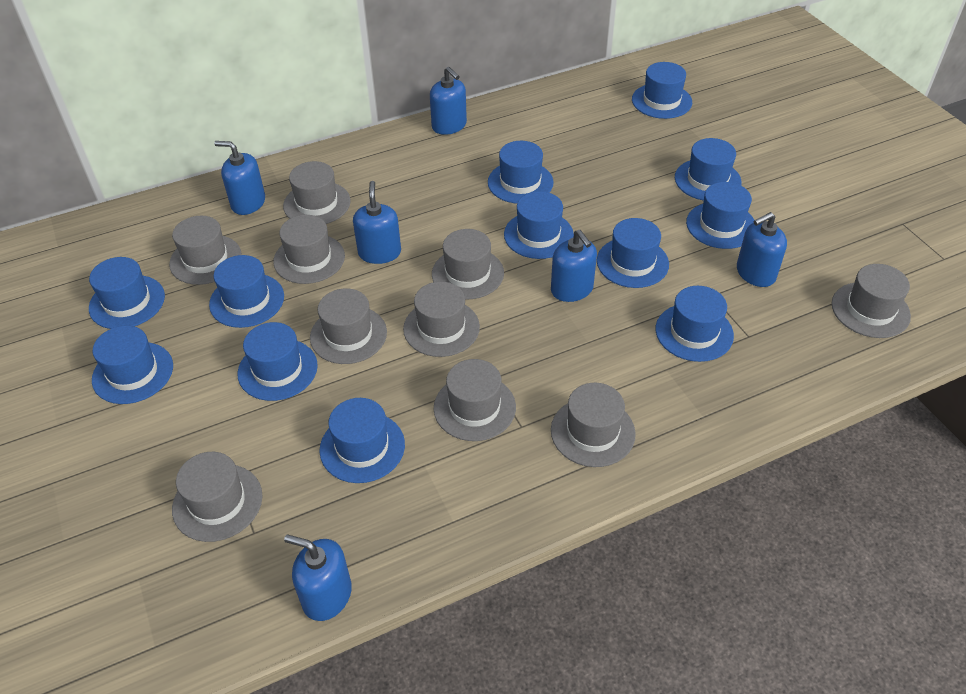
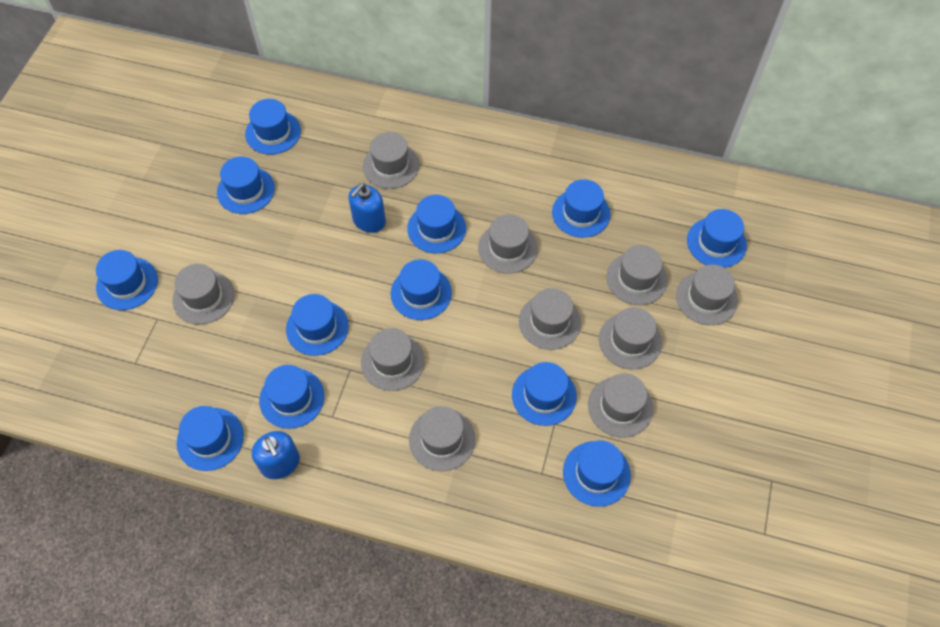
blue soap dispenser: [214,141,265,215] [284,535,352,621] [353,181,401,264] [430,67,467,135] [551,230,597,302] [737,212,787,287] = 6 -> [252,431,300,479] [349,183,386,233] = 2

